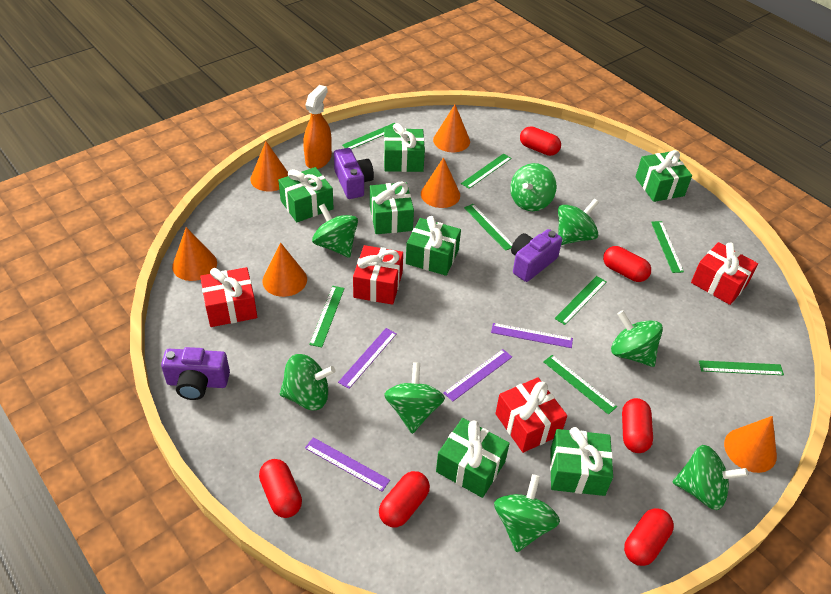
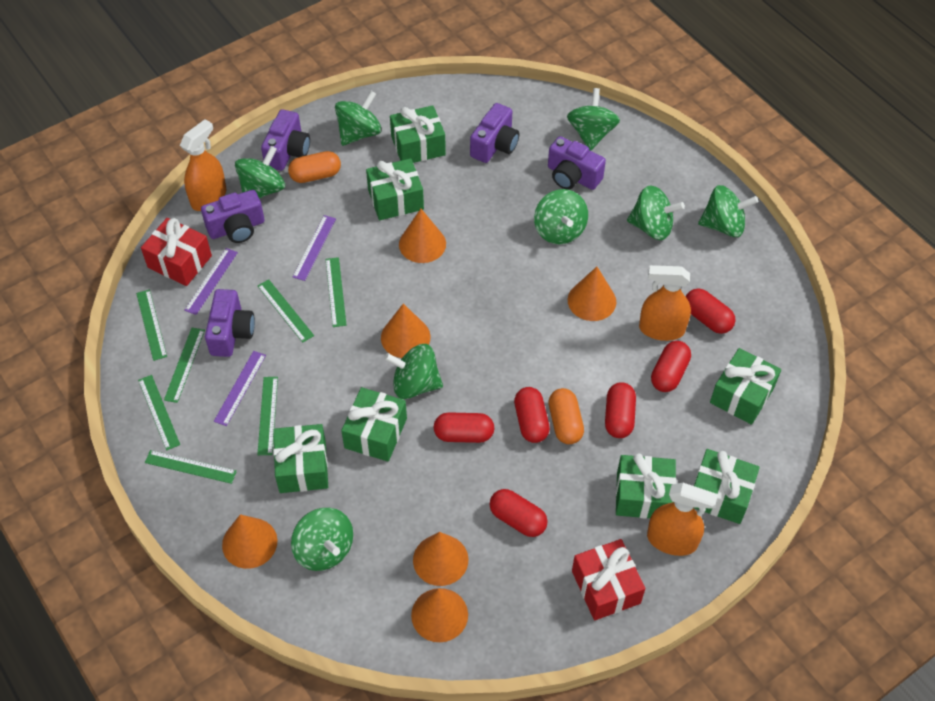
green ruler: [309,286,345,347] [342,123,396,149] [461,153,512,189] [464,204,513,251] [543,355,617,415] [554,276,607,325] [651,221,684,273] [699,360,784,375] = 8 -> [136,290,167,361] [138,375,180,450] [145,450,237,484] [164,328,205,403] [257,377,278,455] [258,279,314,342] [326,257,347,327] = 7
orange capsule: none = 0 -> [288,151,341,183] [548,388,584,444] = 2
orange spray bottle: [303,85,332,169] = 1 -> [180,119,226,211] [639,265,691,341] [647,483,718,556] = 3
purple camera: [161,347,230,400] [334,148,374,199] [511,229,562,282] = 3 -> [201,190,264,243] [205,289,255,357] [261,109,310,171] [470,103,519,163] [548,136,606,190] = 5
purple ruler: [305,437,390,492] [338,328,397,389] [443,349,512,402] [491,323,573,348] = 4 -> [184,248,238,315] [214,351,266,426] [293,215,336,281] = 3
red gift: [200,267,257,327] [353,245,403,305] [496,377,567,453] [691,242,758,305] = 4 -> [141,218,212,286] [572,539,645,620] = 2

